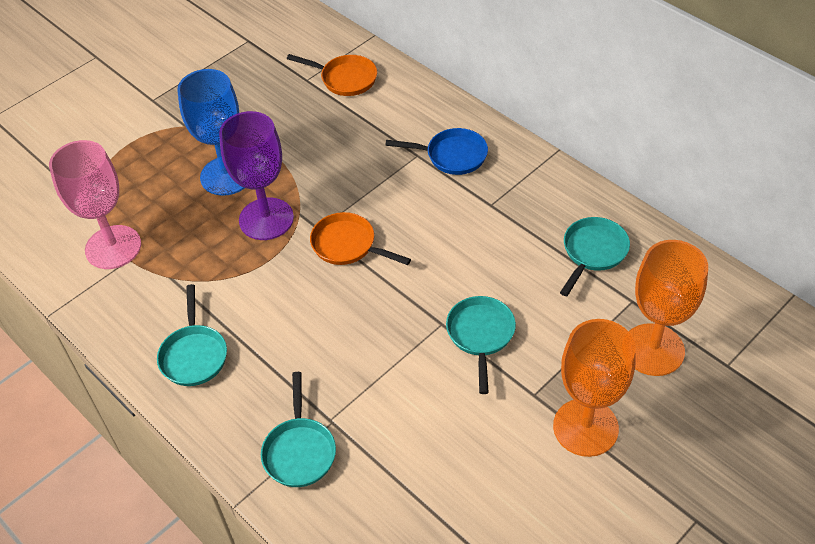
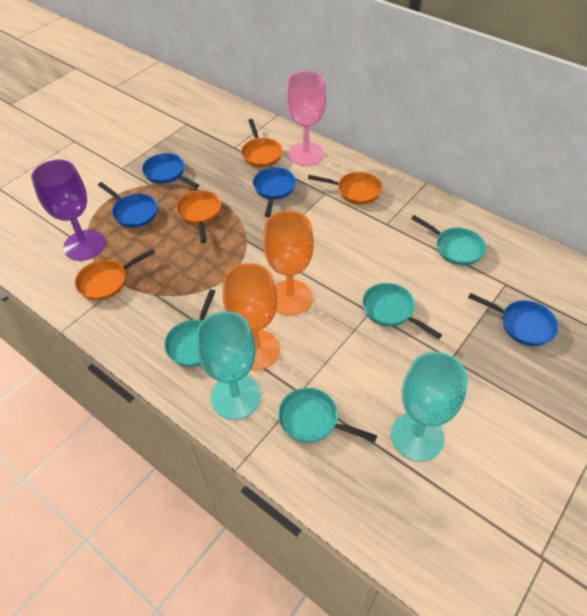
blue goblet: [177,69,245,196] = 1 -> none = 0
blue pan: [385,128,488,175] = 1 -> [98,182,157,228] [142,153,199,188] [253,167,296,217] [468,293,558,346] = 4
orange pan: [287,54,377,96] [310,212,411,265] = 2 -> [75,249,155,300] [176,190,221,243] [241,119,282,167] [308,172,382,204] = 4
turquoise goblet: none = 0 -> [196,311,261,420] [391,352,468,462] = 2

